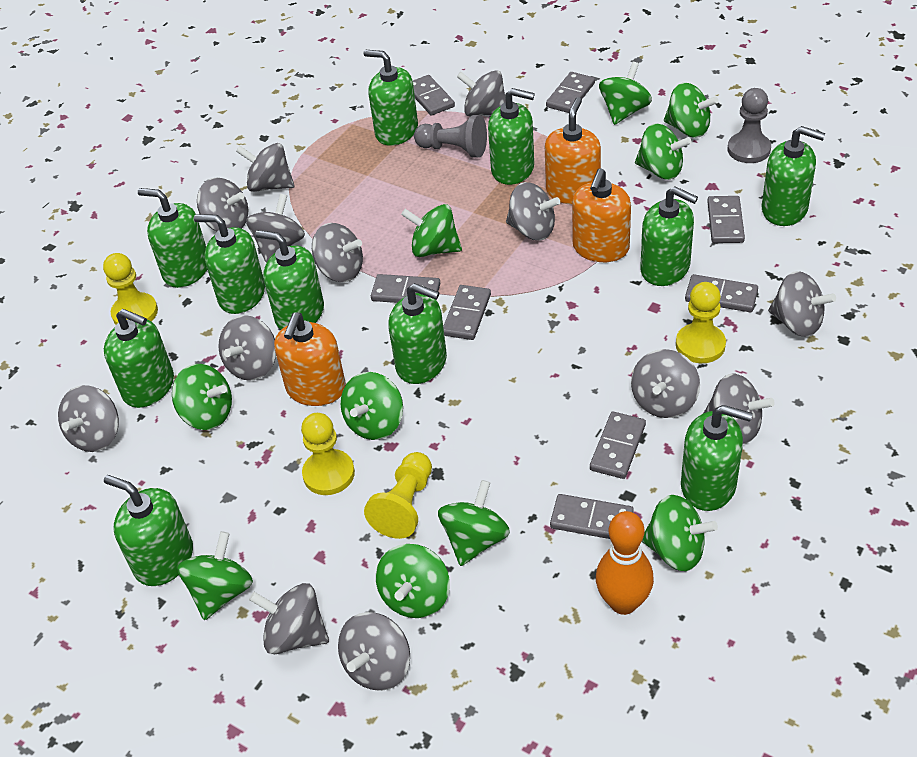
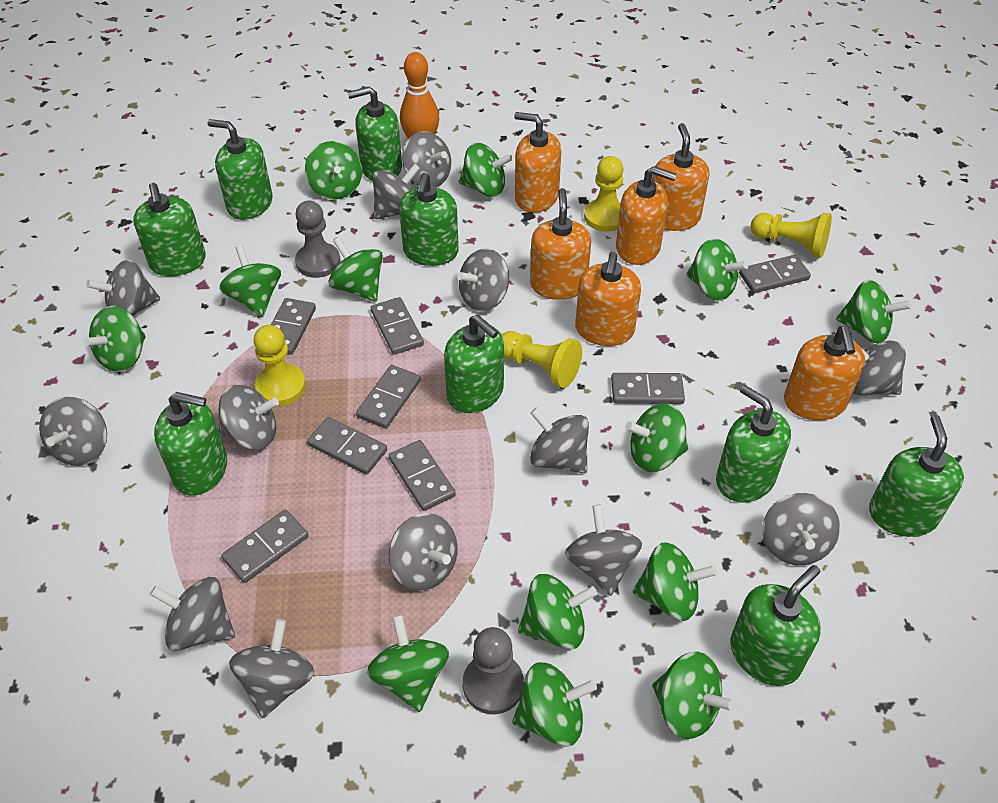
green soap dispenser: [104,309,174,408] [104,475,193,586] [138,188,208,288] [194,214,265,314] [255,230,324,329] [364,50,418,146] [388,283,447,384] [488,88,535,185] [640,186,698,286] [681,405,753,511] [762,126,825,226] = 11 -> [133,183,206,277] [154,392,227,496] [208,119,273,220] [348,87,402,181] [399,173,459,266] [444,315,504,413] [716,385,791,502] [731,565,821,686] [869,415,964,537] = 9
green spinning top: [172,364,232,430] [177,531,253,620] [341,372,403,440] [376,544,450,618] [401,204,462,257] [438,480,510,566] [599,62,652,125] [635,123,692,180] [642,495,718,571] [664,83,718,138] = 10 -> [83,306,146,372] [219,245,281,317] [305,141,362,199] [329,237,383,301] [367,614,449,712] [459,143,513,197] [512,662,597,746] [518,574,597,649] [625,403,688,472] [633,542,717,621] [652,652,735,739] [686,239,748,301] [836,280,911,343] = 13
orange soap dispenser: [274,312,346,406] [545,97,601,205] [572,168,631,262] = 3 -> [514,112,561,213] [530,188,591,300] [575,252,641,346] [616,166,677,265] [652,123,709,231] [784,326,865,420] = 6

